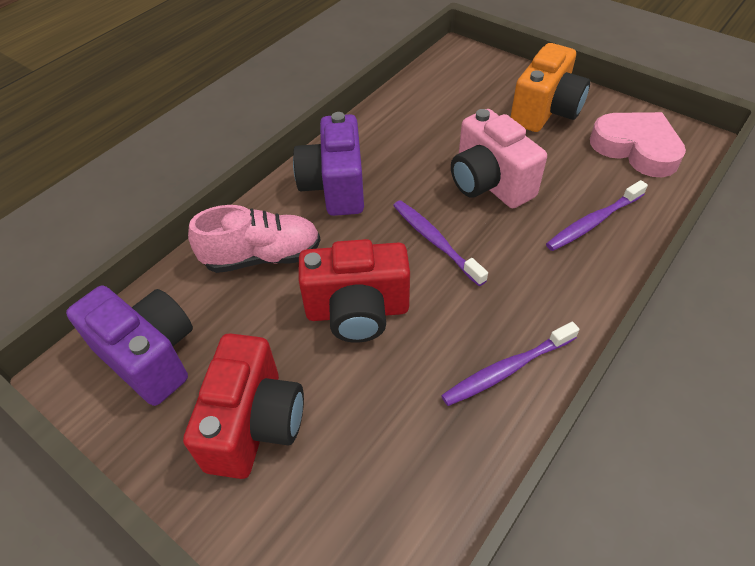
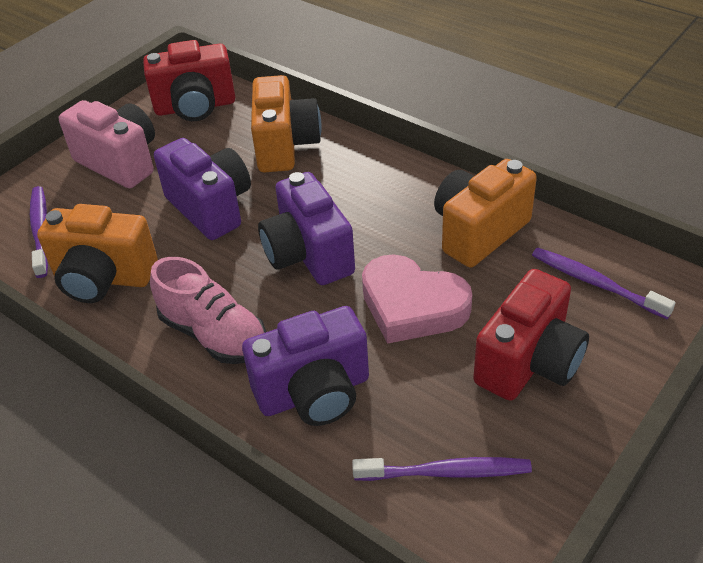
orange camera: [511,43,590,132] = 1 -> [37,204,158,303] [251,75,322,173] [434,159,537,268] = 3
purple camera: [66,285,193,406] [293,112,364,216] = 2 -> [154,138,251,240] [242,306,369,426] [258,172,355,285] = 3

